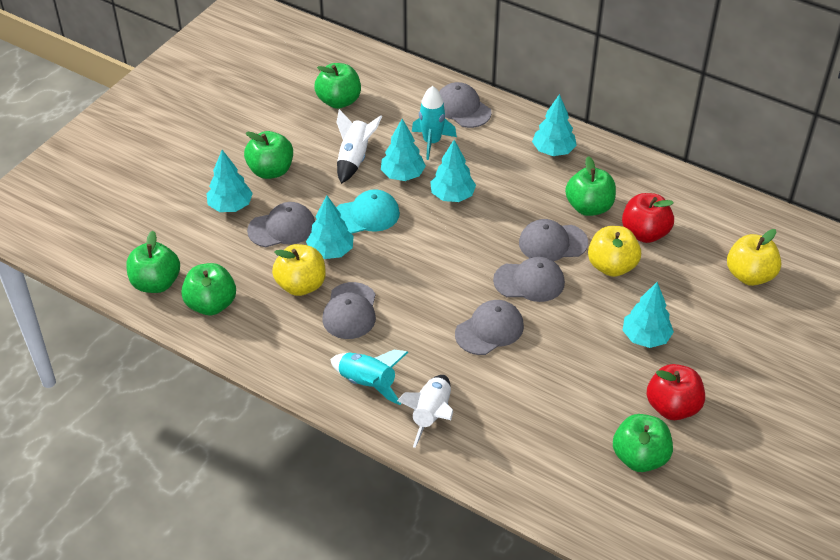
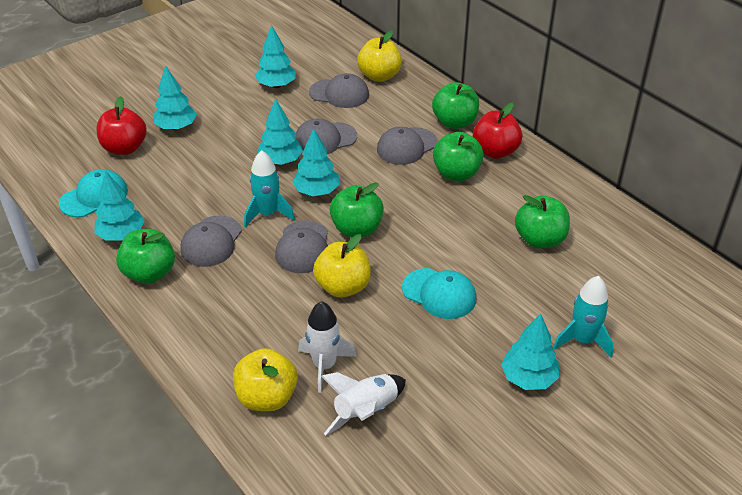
green apple: [126,231,180,293] [181,263,236,315] [244,131,293,179] [314,63,361,109] [565,156,616,216] [613,414,673,472] = 6 -> [116,229,175,284] [330,182,384,237] [432,82,479,129] [433,132,484,181] [515,195,570,249] = 5
grey cap: [247,202,315,247] [322,282,376,339] [439,82,492,128] [455,300,524,355] [493,257,565,302] [519,219,588,261] = 6 -> [180,215,242,267] [275,221,328,273] [295,119,357,154] [309,73,369,108] [377,127,438,165] = 5
turquoise cap: [336,189,400,234] = 1 -> [59,169,128,218] [402,268,476,319] = 2

